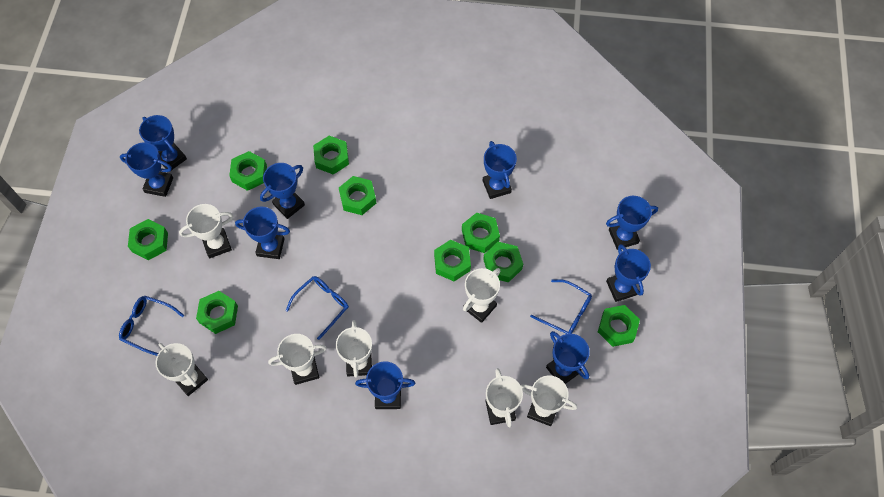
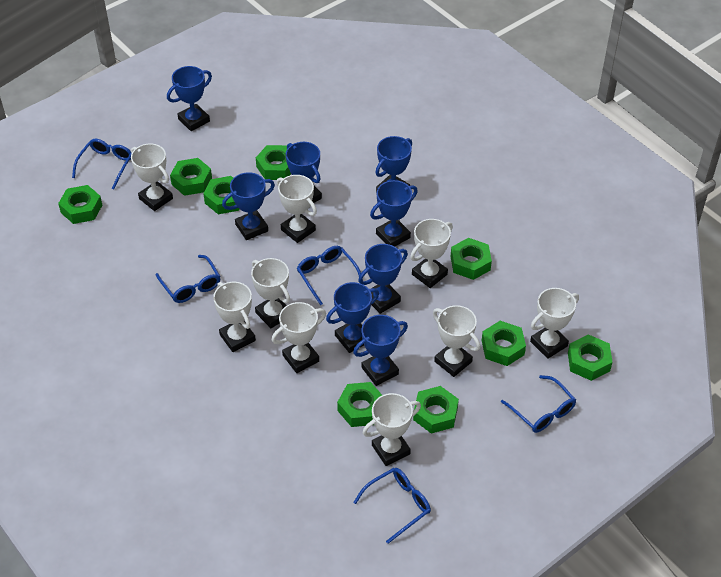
blue glasses: [119,296,184,356] [286,276,349,340] [530,279,592,334] = 3 -> [72,139,132,189] [156,255,221,303] [297,246,363,306] [353,468,431,544] [501,375,576,433] = 5
blue trophy: [120,142,173,197] [139,115,187,170] [235,207,290,259] [260,163,305,219] [355,361,416,409] [483,141,517,199] [546,331,590,384] [606,196,658,250] [606,244,651,302] = 9 -> [167,66,212,131] [222,172,275,240] [286,142,322,203] [326,282,379,353] [353,315,408,386] [358,244,408,314] [370,180,418,247] [375,136,412,193] = 8
white trophy: [156,343,208,396] [179,204,233,258] [268,334,327,385] [336,320,372,378] [463,268,500,323] [485,368,523,428] [521,375,577,426] = 7 -> [131,144,173,211] [213,282,256,352] [251,258,290,328] [271,302,326,373] [277,175,317,243] [363,393,421,466] [410,219,453,288] [433,305,480,377] [530,288,579,359] = 9

